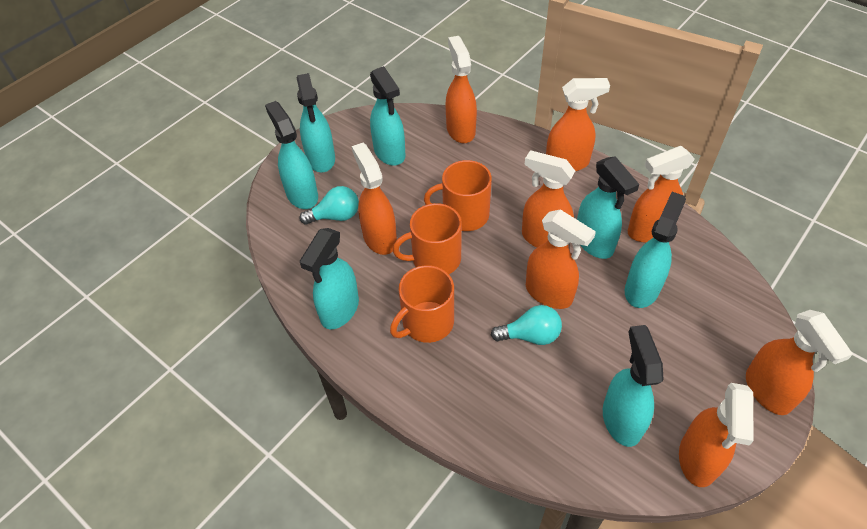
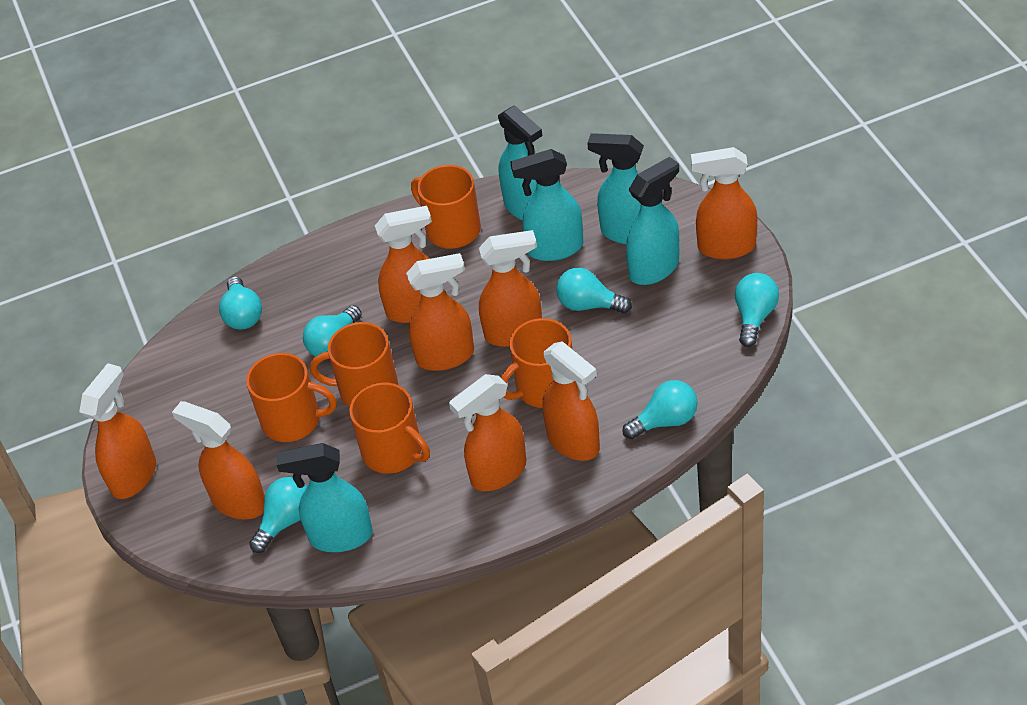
orange mug: [390,265,454,343] [393,203,462,274] [424,160,492,231] = 3 -> [246,353,337,442] [310,322,398,407] [349,383,430,474] [411,165,481,249] [501,318,573,408] = 5
turquoise light bulb: [299,186,359,225] [491,305,562,345] = 2 -> [219,276,262,329] [249,477,307,553] [303,305,362,357] [556,268,632,313] [622,380,698,439] [735,273,779,347] = 6
turquoise spray bottle: [265,101,318,209] [297,73,335,172] [300,228,359,329] [370,66,406,166] [577,156,639,259] [603,325,663,447] [625,192,686,308] = 7 -> [277,443,373,552] [498,105,542,220] [510,149,583,261] [587,133,644,244] [626,157,679,285] = 5

